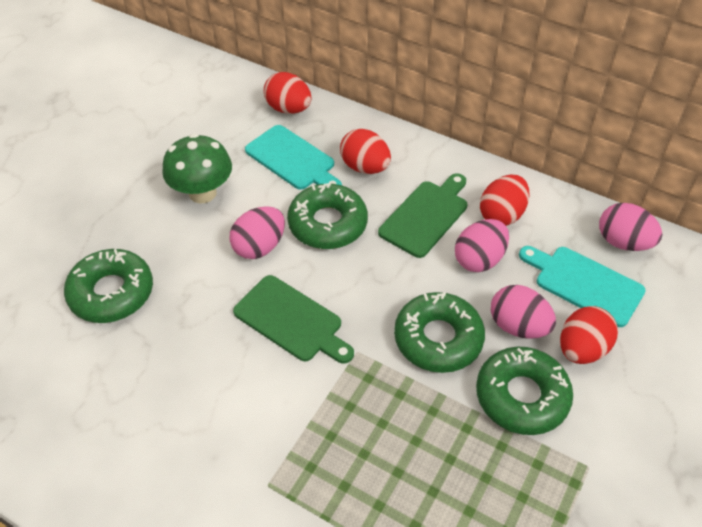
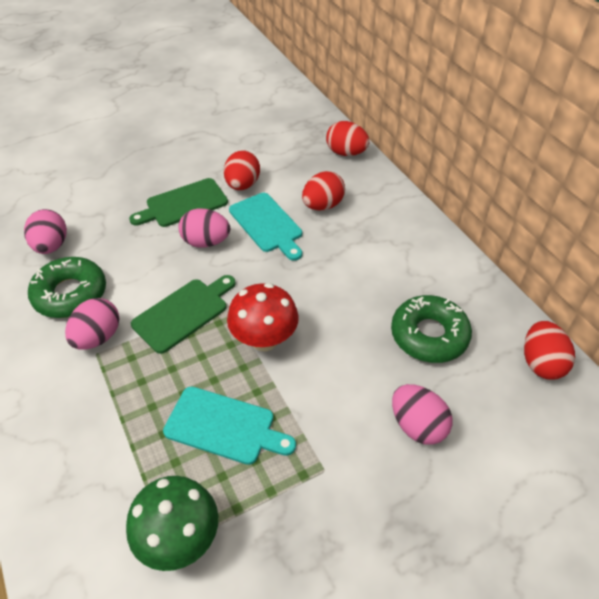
green donut: [64,249,153,323] [287,182,368,249] [394,292,485,373] [476,347,573,435] = 4 -> [28,257,106,318] [391,295,472,363] = 2
red mushroom: none = 0 -> [227,283,299,351] = 1

